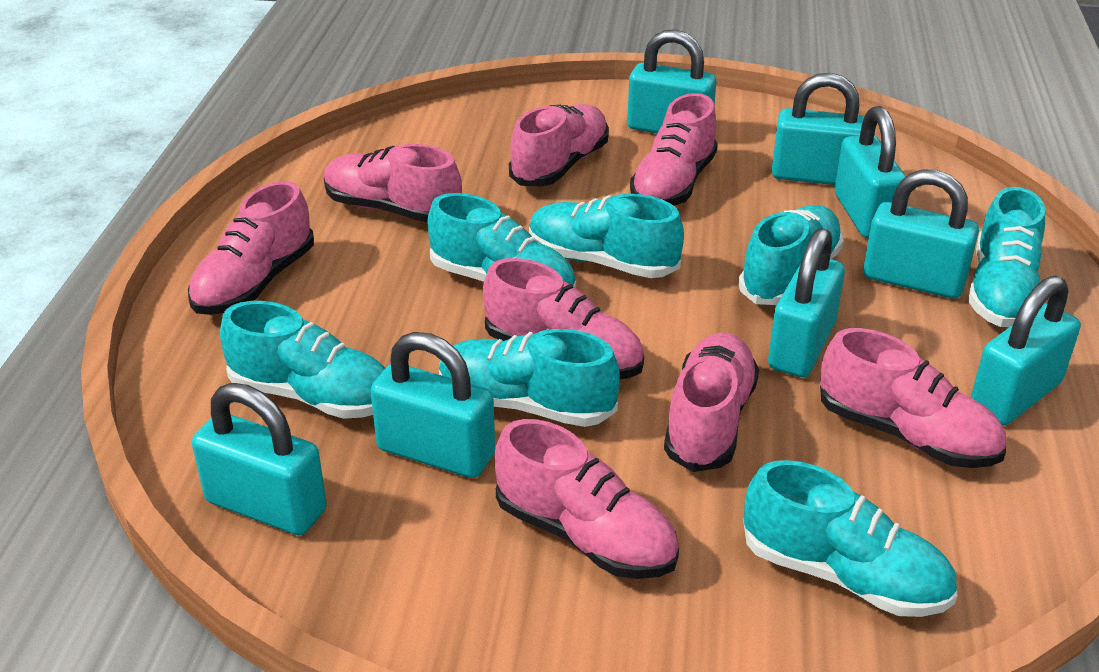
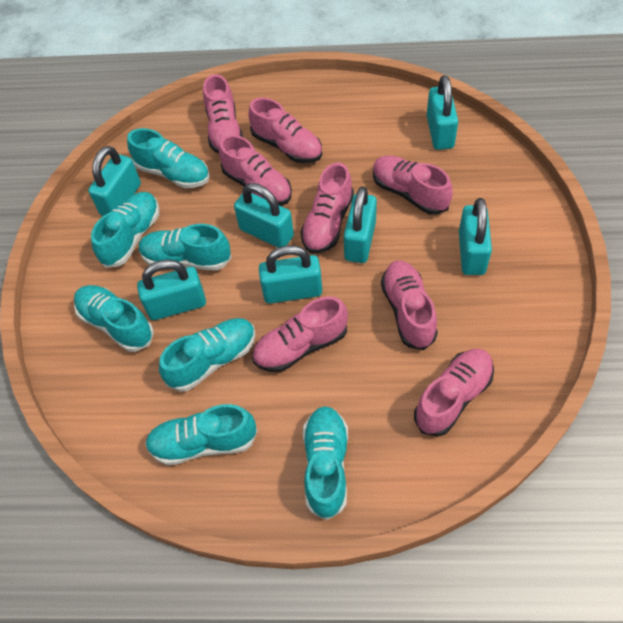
turquoise padlock: [192,383,327,535] [371,332,495,478] [627,29,716,133] [768,228,845,377] [772,73,864,185] [835,106,906,239] [863,169,979,298] [971,276,1081,425] = 8 -> [88,146,141,216] [137,260,206,320] [234,183,294,248] [259,245,322,304] [344,187,377,263] [427,75,458,150] [459,198,492,275] = 7

